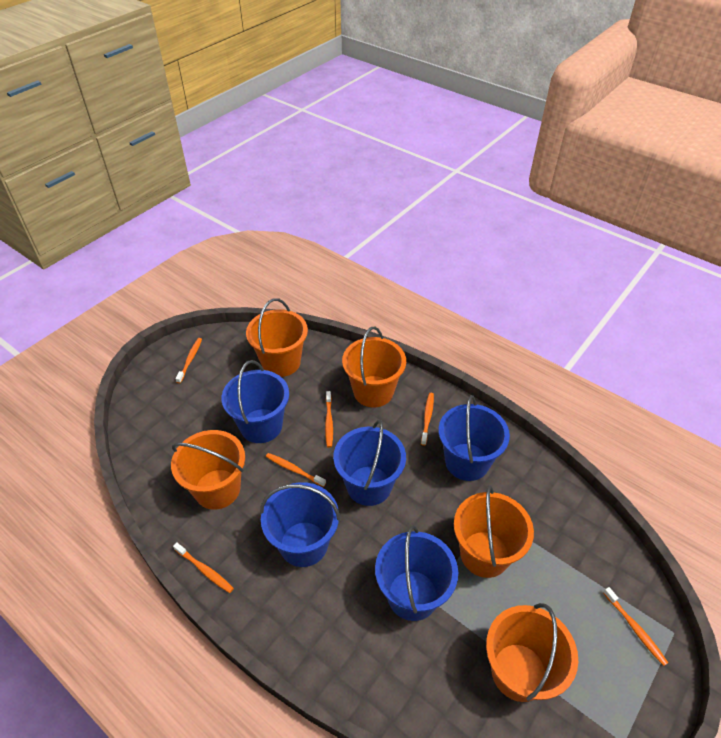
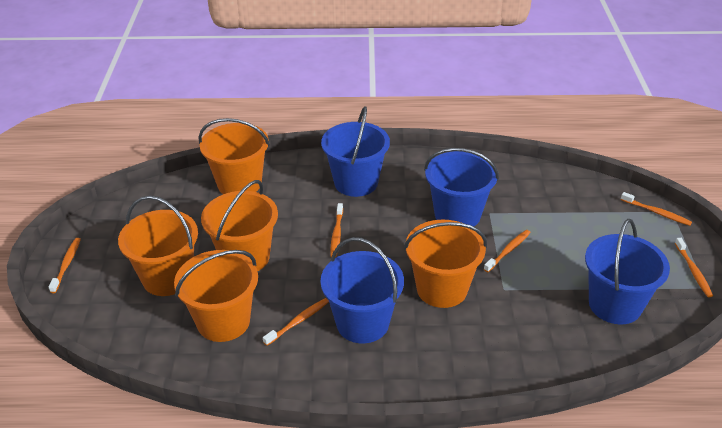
blue bucket: [221,360,289,443] [260,482,341,567] [333,420,406,506] [375,525,458,621] [438,395,510,481] = 5 -> [320,237,404,343] [321,106,390,197] [424,148,499,227] [585,219,670,324] = 4

